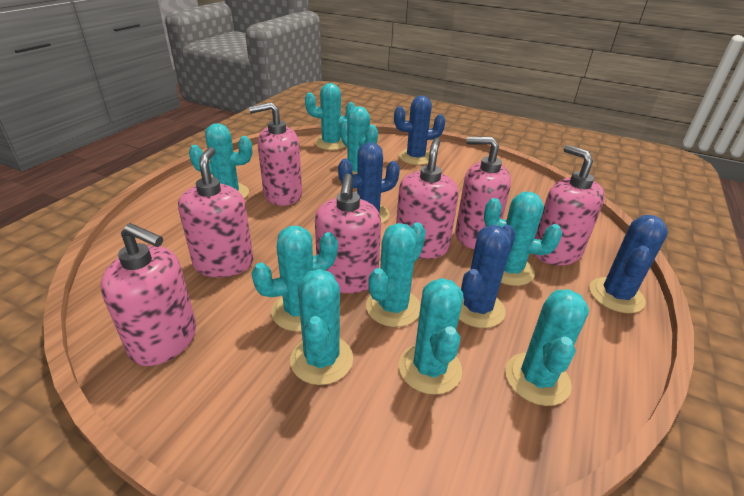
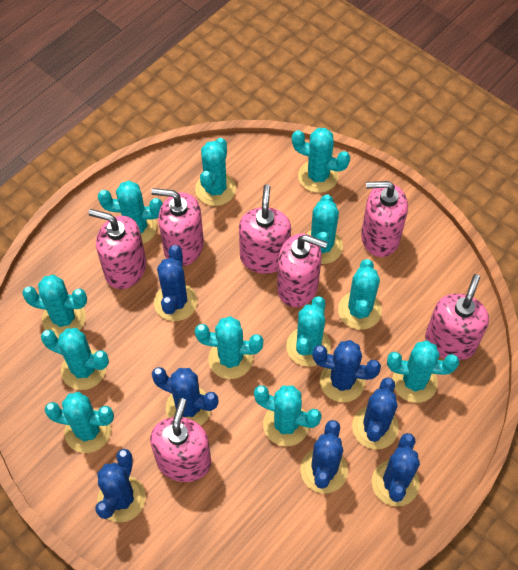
blue cactus: [338,142,400,224] [394,96,446,165] [459,225,515,328] [590,215,668,313] = 4 -> [95,449,146,522] [152,367,218,426] [154,245,197,321] [300,420,348,493] [313,340,381,402] [352,377,399,449] [372,433,420,506] = 7
turquoise cactus: [189,123,252,199] [251,226,338,331] [290,269,353,385] [305,83,356,150] [340,106,378,174] [366,223,426,327] [399,278,463,395] [484,192,562,286] [505,289,589,406] = 9 -> [22,275,87,338] [41,328,109,390] [45,392,114,453] [98,181,163,244] [195,138,236,206] [195,316,263,379] [254,385,322,446] [286,296,331,367] [292,128,350,193] [306,194,343,264] [338,259,382,330] [387,340,459,403] = 12

